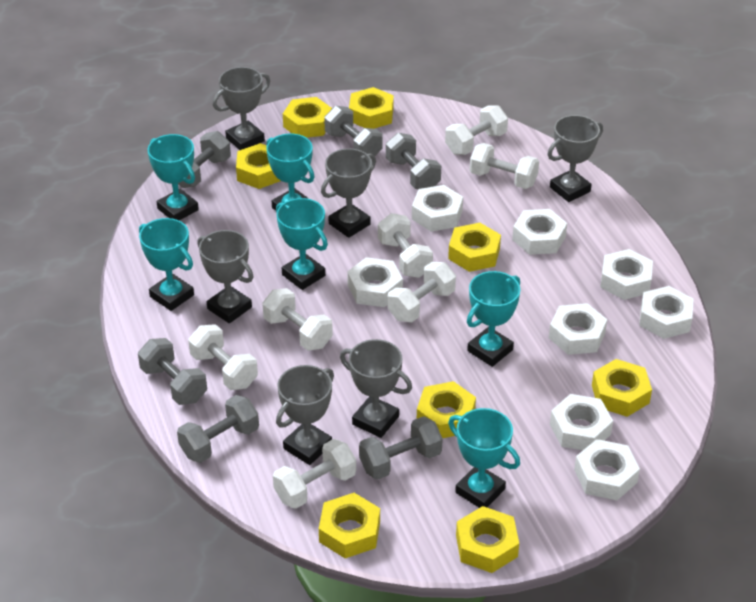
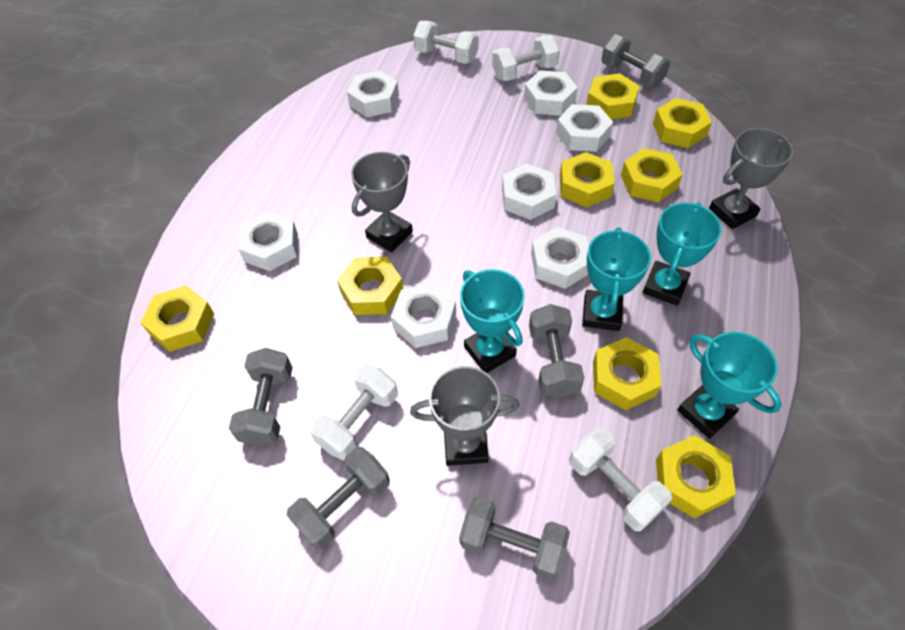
grey dumbbell: [138,338,207,405] [177,395,259,463] [178,131,231,188] [324,106,383,156] [359,416,443,480] [386,133,441,189] = 6 -> [229,348,293,446] [287,447,390,550] [459,496,570,580] [529,304,584,398] [601,34,670,87] = 5
grey trophy: [197,230,254,323] [213,67,270,150] [276,365,334,465] [321,148,376,238] [340,339,412,438] [548,115,603,202] = 6 -> [351,152,413,252] [410,366,519,466] [709,128,793,229] = 3
turquoise trophy: [139,218,194,311] [148,134,199,220] [266,134,314,211] [276,198,328,290] [448,408,520,508] [467,271,520,367] = 6 -> [460,269,525,373] [582,227,651,331] [643,202,722,306] [677,332,781,439] = 4
white dumbbell: [188,324,258,390] [262,288,333,351] [273,439,356,509] [378,213,433,278] [387,262,456,322] [445,105,508,155] [470,143,539,189] = 7 -> [310,364,398,460] [413,21,479,64] [492,35,560,81] [569,428,672,532] = 4
white nut: [347,257,403,307] [412,185,463,232] [512,209,567,255] [549,303,607,355] [550,394,613,450] [574,439,640,500] [600,249,653,300] [639,286,693,339] = 8 -> [238,212,298,271] [347,71,399,117] [391,282,456,348] [502,164,557,220] [524,70,578,116] [531,227,589,289] [556,104,613,152] = 7

